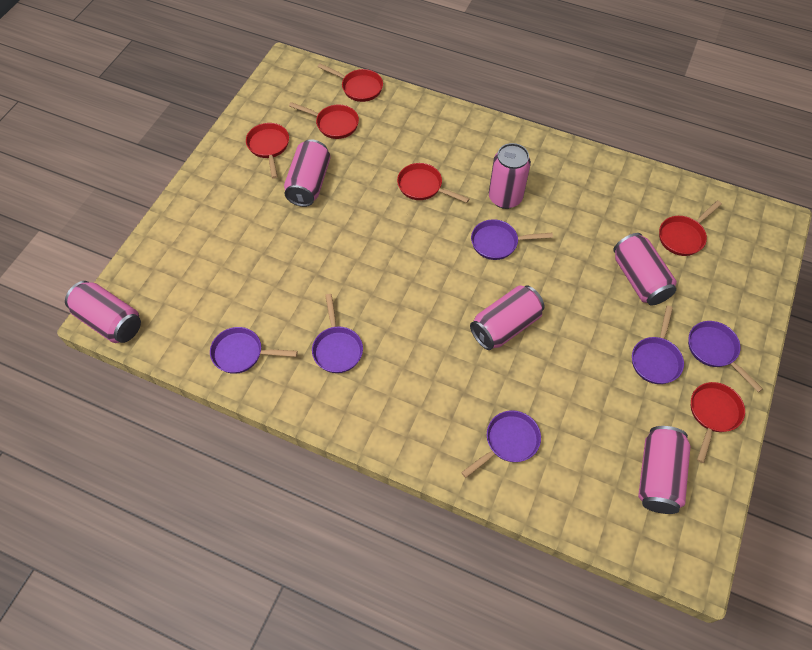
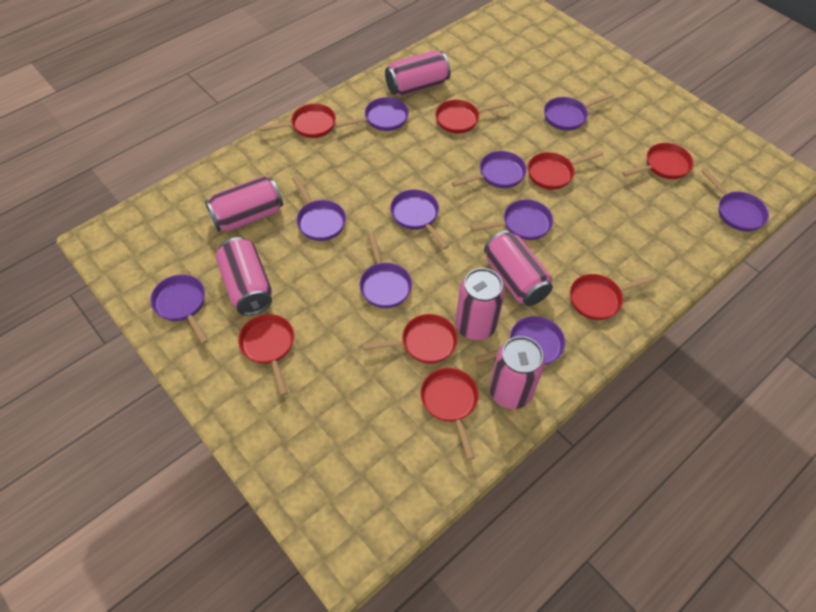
purple pan: [210,327,298,374] [312,294,363,373] [461,410,541,478] [471,219,553,260] [632,306,684,384] [688,321,763,392] = 6 -> [150,274,208,344] [292,176,346,241] [335,97,409,131] [359,232,412,308] [390,189,449,249] [452,151,527,188] [471,199,553,240] [475,316,565,365] [544,93,613,130] [701,168,769,232] = 10
red pan: [246,123,289,178] [289,102,359,139] [318,64,383,102] [397,163,469,203] [659,201,722,256] [691,382,745,463] = 6 -> [238,314,294,396] [259,104,336,138] [362,314,458,364] [421,368,479,460] [435,100,509,133] [528,151,603,190] [570,274,657,320] [622,143,694,179] = 8

